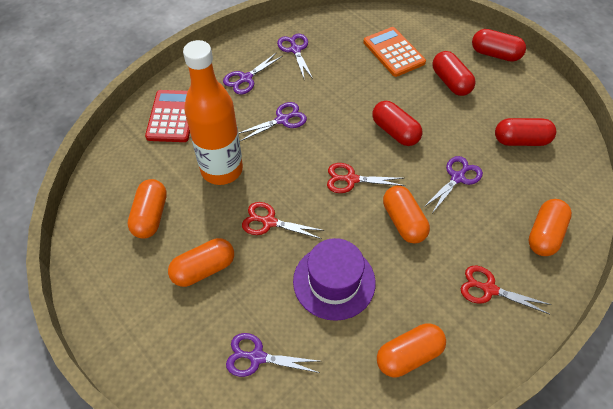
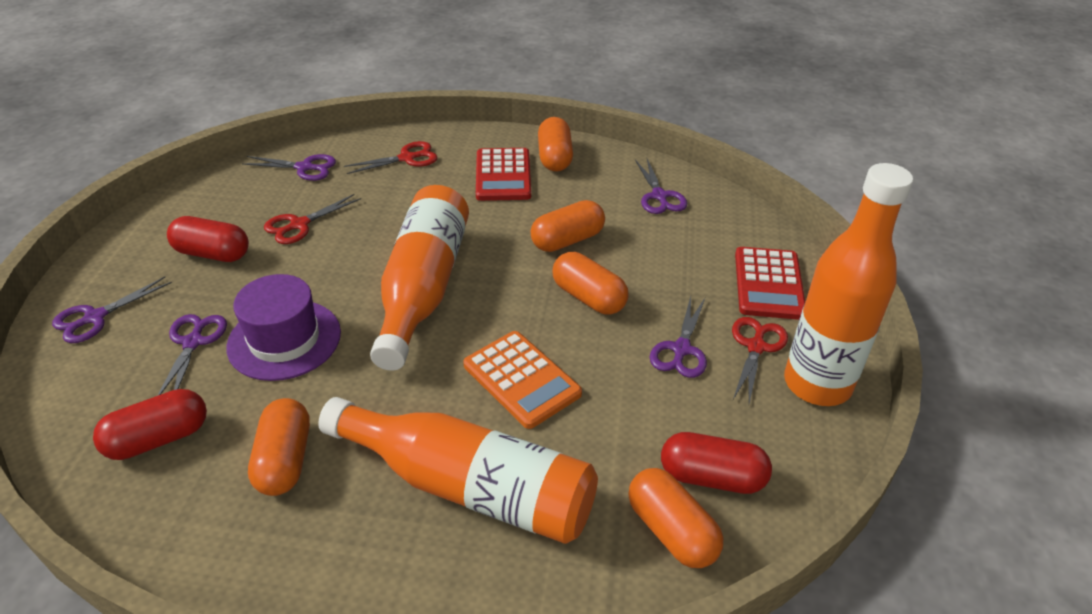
orange bottle: [183,40,243,185] = 1 -> [318,397,598,544] [370,185,469,371] [784,163,913,406] = 3
red calculator: [145,90,190,142] = 1 -> [476,148,531,201] [735,247,805,320] = 2
red capsule: [372,101,422,146] [432,51,476,96] [472,29,526,62] [495,118,556,146] = 4 -> [93,389,207,460] [167,216,249,262] [661,432,772,494] = 3

